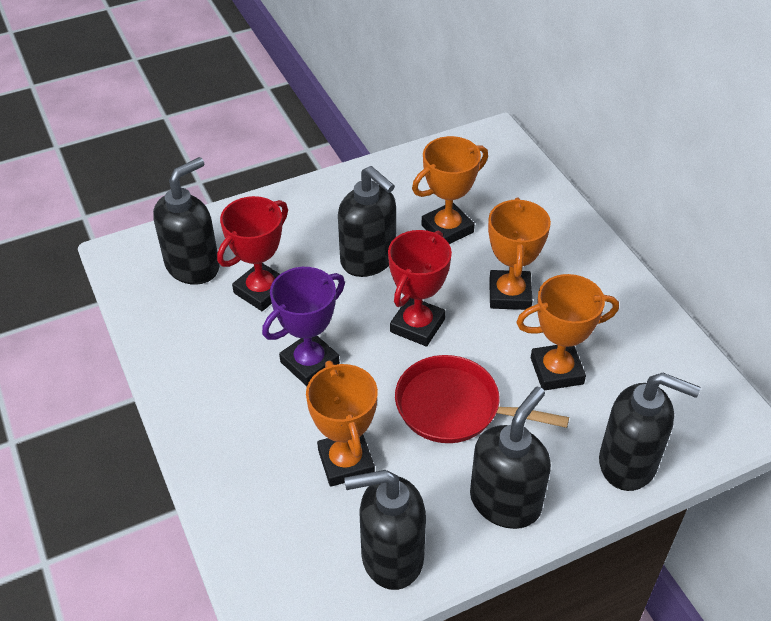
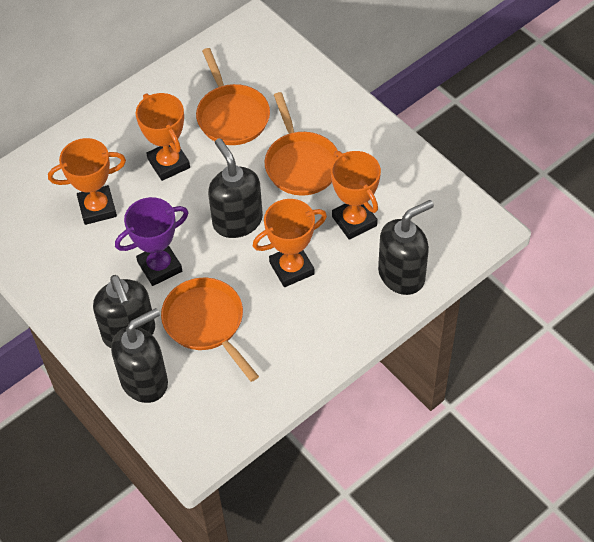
black soap dispenser: [153,157,220,285] [338,166,396,277] [344,470,426,590] [470,386,551,529] [599,373,701,491] = 5 -> [93,275,155,348] [111,308,168,403] [208,138,263,238] [378,200,434,295] = 4
orange pan: none = 0 -> [161,278,259,382] [196,48,270,145] [265,92,338,196] = 3
red pan: [395,355,569,443] = 1 -> none = 0
red trophy: [217,196,288,311] [388,230,452,347] = 2 -> none = 0

